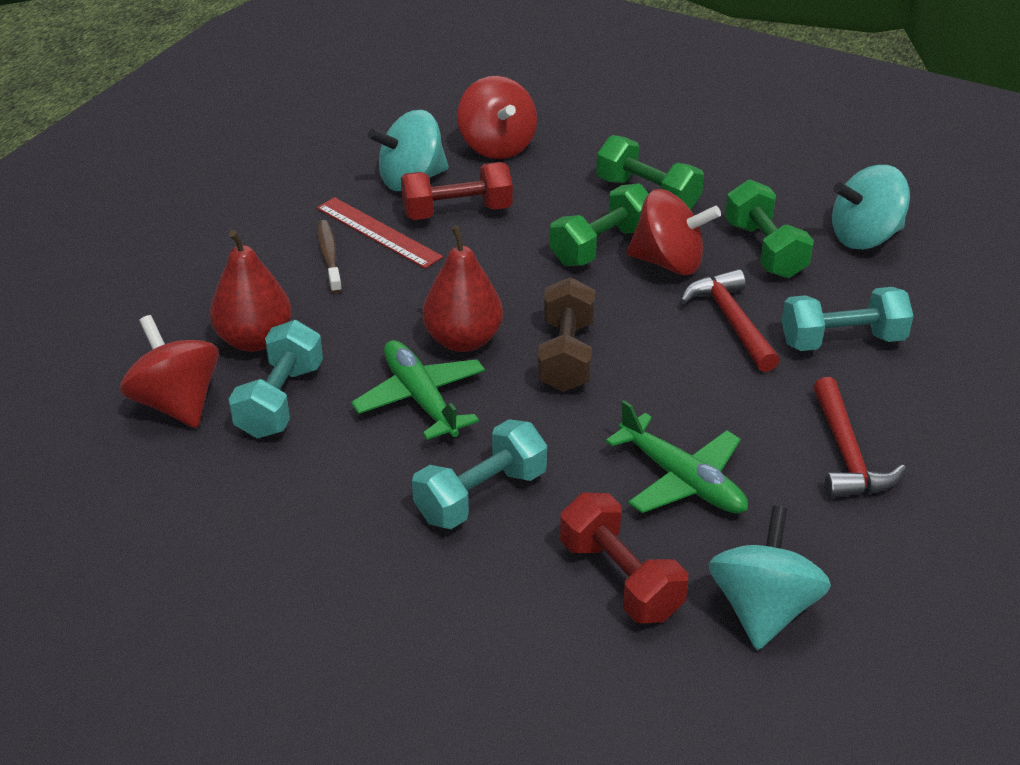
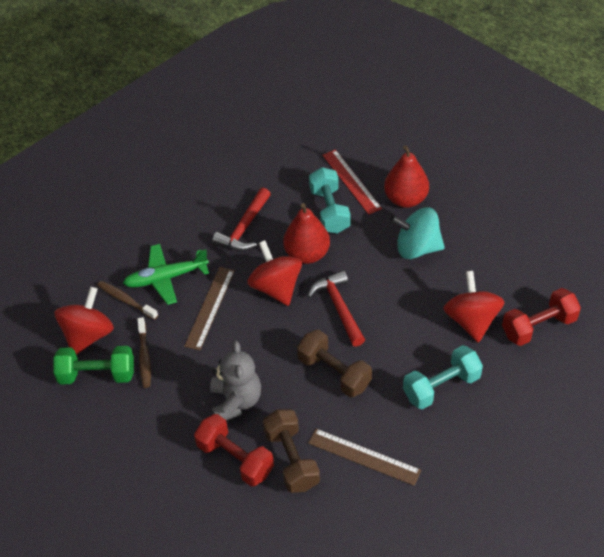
brown dumbbell: [537,277,595,392] = 1 -> [263,409,320,493] [297,330,372,397] = 2
brown ruler: none = 0 -> [184,267,235,350] [308,429,421,486] = 2
brown toothbrush: [317,220,342,294] = 1 -> [97,281,158,320] [137,317,151,388] = 2
green dumbbell: [550,183,649,266] [596,135,704,210] [725,180,814,278] = 3 -> [53,346,134,384] = 1
green plane: [351,340,485,440] [605,400,748,513] = 2 -> [123,244,209,305] = 1
grey teddy bear: none = 0 -> [210,341,261,420] = 1
turquoise dumbbell: [229,320,323,438] [412,419,547,529] [782,287,914,351] = 3 -> [309,167,350,234] [403,345,483,409] = 2
turquoise spinning top: [368,110,449,191] [708,506,831,650] [832,165,910,249] = 3 -> [390,207,445,259] = 1

